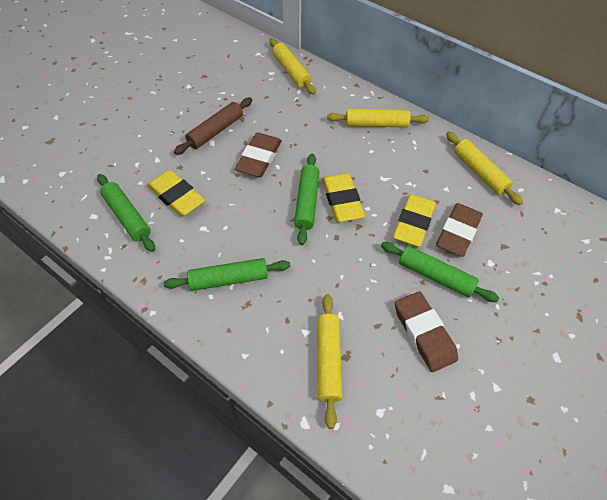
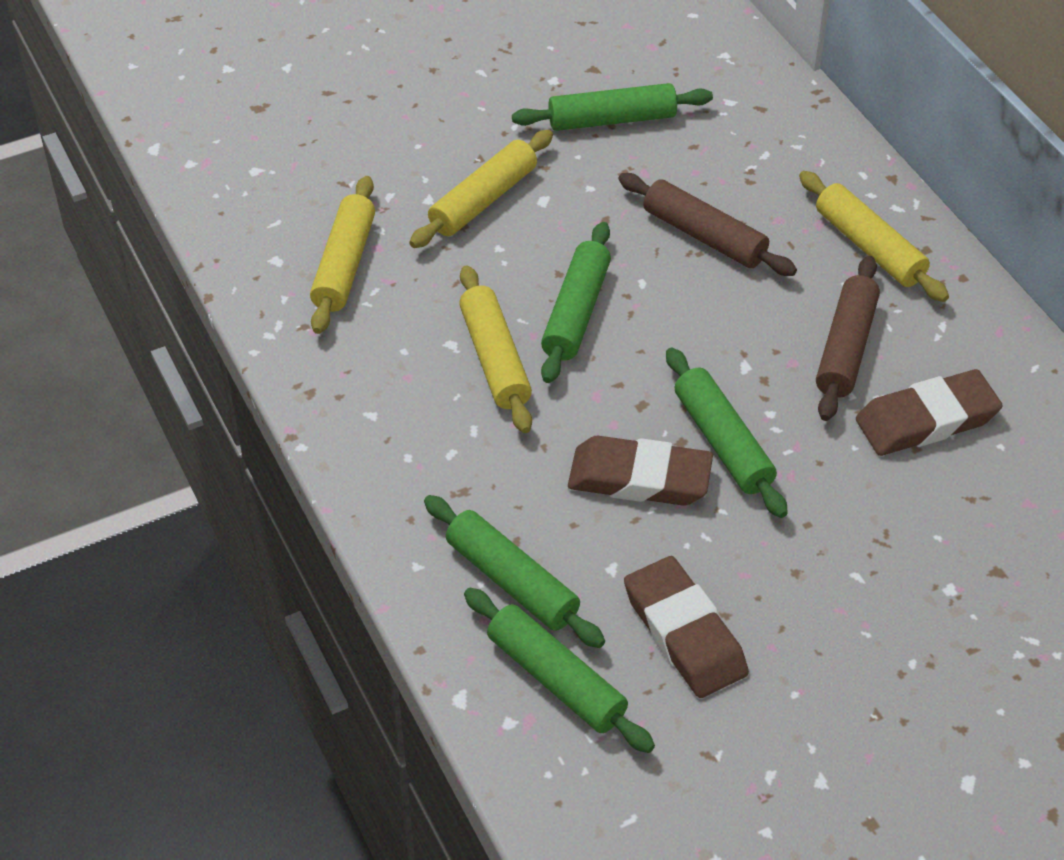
brown rolling pin: [174,97,253,155] = 1 -> [618,173,797,276] [816,256,880,421] = 2
green rolling pin: [97,174,155,252] [164,258,291,291] [294,154,319,245] [381,242,499,302] = 4 -> [424,495,605,648] [464,588,655,753] [512,83,713,131] [541,222,611,383] [666,347,788,518] = 5
yellow eraser: [147,170,205,217] [322,173,365,222] [393,194,436,247] = 3 -> none = 0

